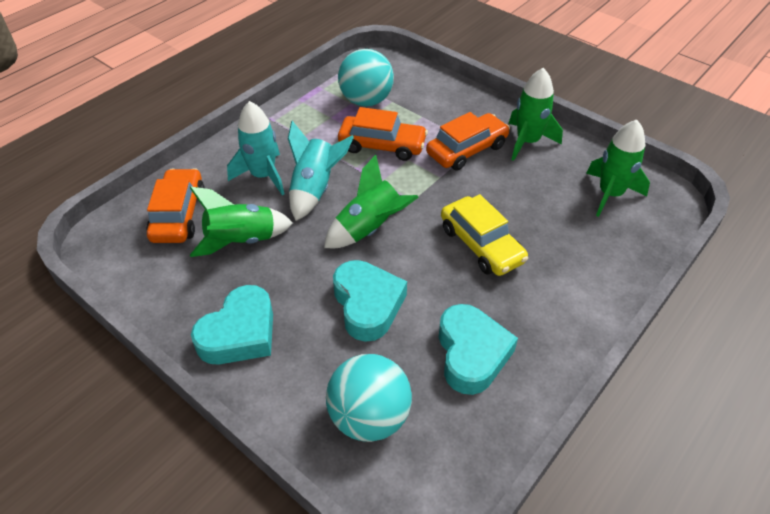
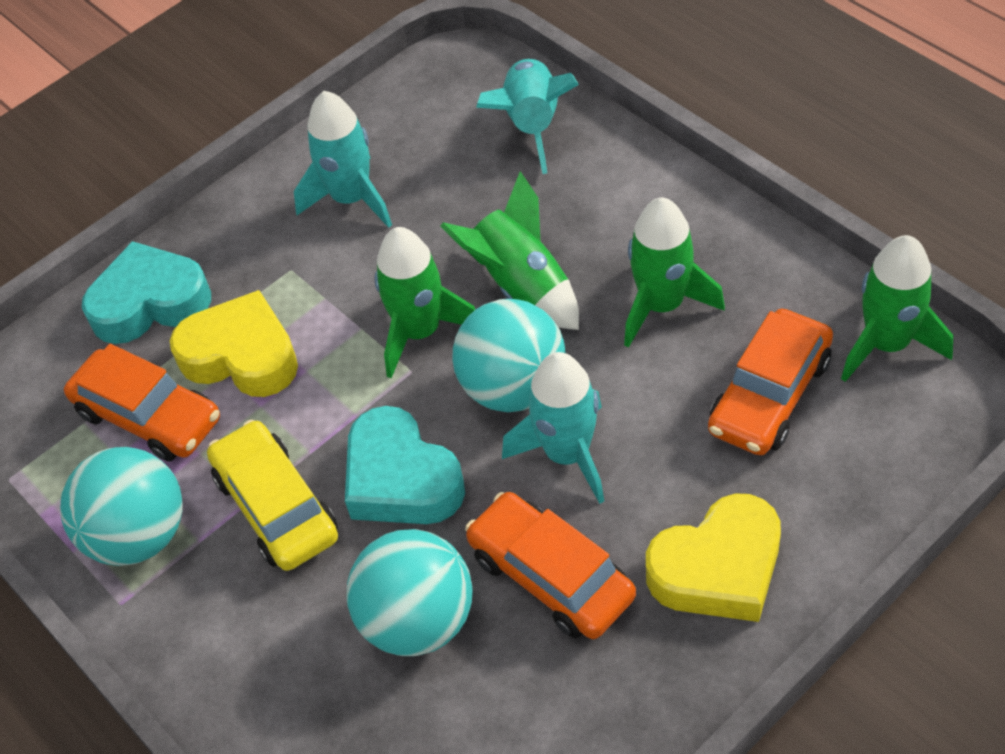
turquoise ball: [326,354,412,442] [338,49,394,107] = 2 -> [60,447,182,566] [346,529,473,656] [452,299,566,412] = 3
turquoise heart: [191,285,273,364] [333,260,407,342] [439,304,518,395] = 3 -> [82,241,211,344] [345,406,465,524] = 2
turquoise rocket: [227,101,285,195] [288,121,354,221] = 2 -> [294,91,392,228] [476,59,579,174] [502,352,604,504] = 3
yellow heart: none = 0 -> [170,290,298,397] [646,493,781,622] = 2

